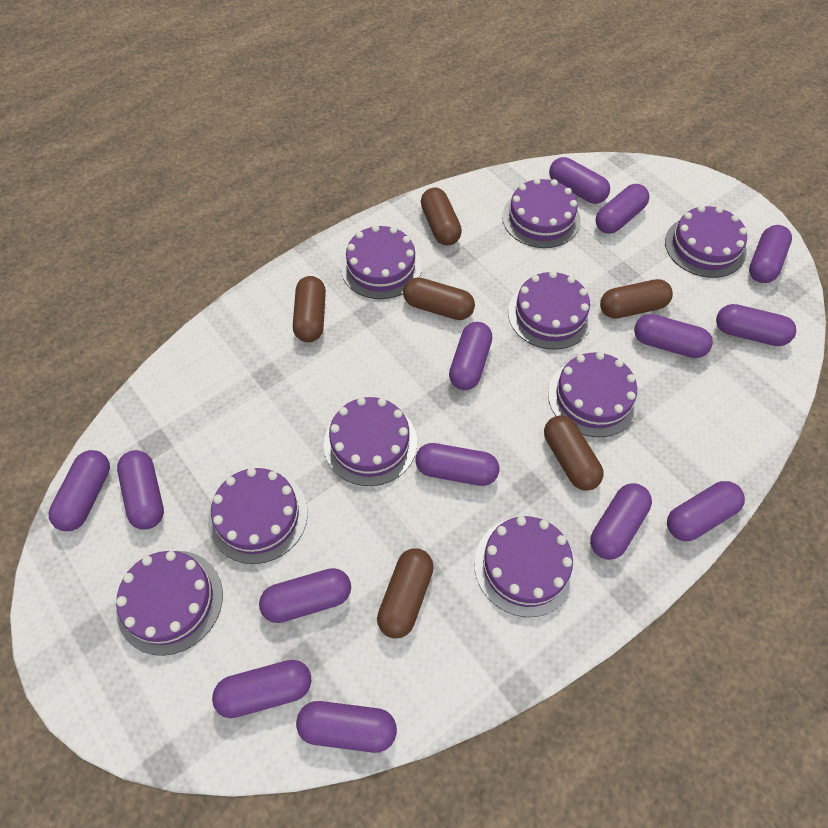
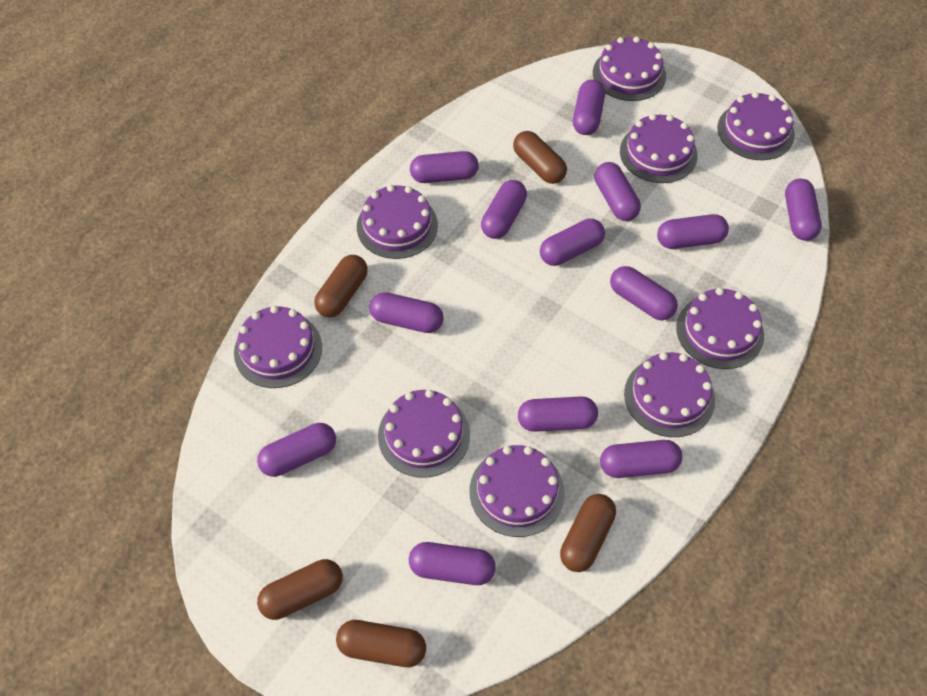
brown capsule: [293,276,326,342] [377,549,434,639] [403,277,475,320] [421,187,462,245] [544,415,604,491] [600,279,673,319] = 6 -> [257,559,343,620] [314,255,368,317] [336,620,426,667] [513,131,567,184] [560,494,616,572] = 5
purple capsule: [49,450,110,531] [117,450,164,530] [212,660,311,718] [259,568,351,623] [296,701,397,753] [415,443,499,486] [449,322,492,390] [549,157,610,204] [590,483,652,560] [595,184,649,234] [634,314,713,358] [667,481,745,541] [716,304,796,346] [749,225,792,283] = 14 -> [257,423,336,477] [369,292,444,333] [409,542,496,585] [410,151,479,183] [481,180,527,239] [518,396,598,432] [540,219,605,266] [573,80,605,135] [595,162,641,221] [600,440,683,478] [610,266,678,320] [657,214,729,249] [785,178,822,241] = 13

